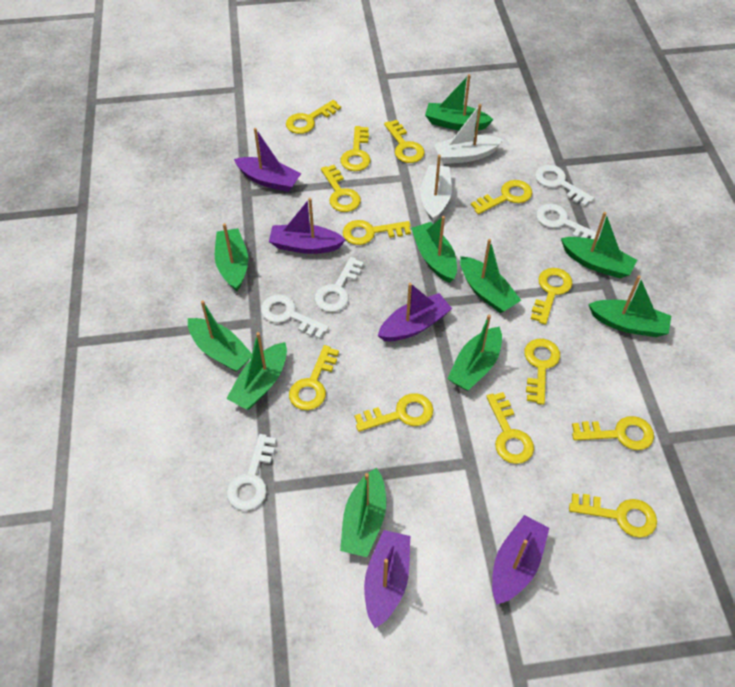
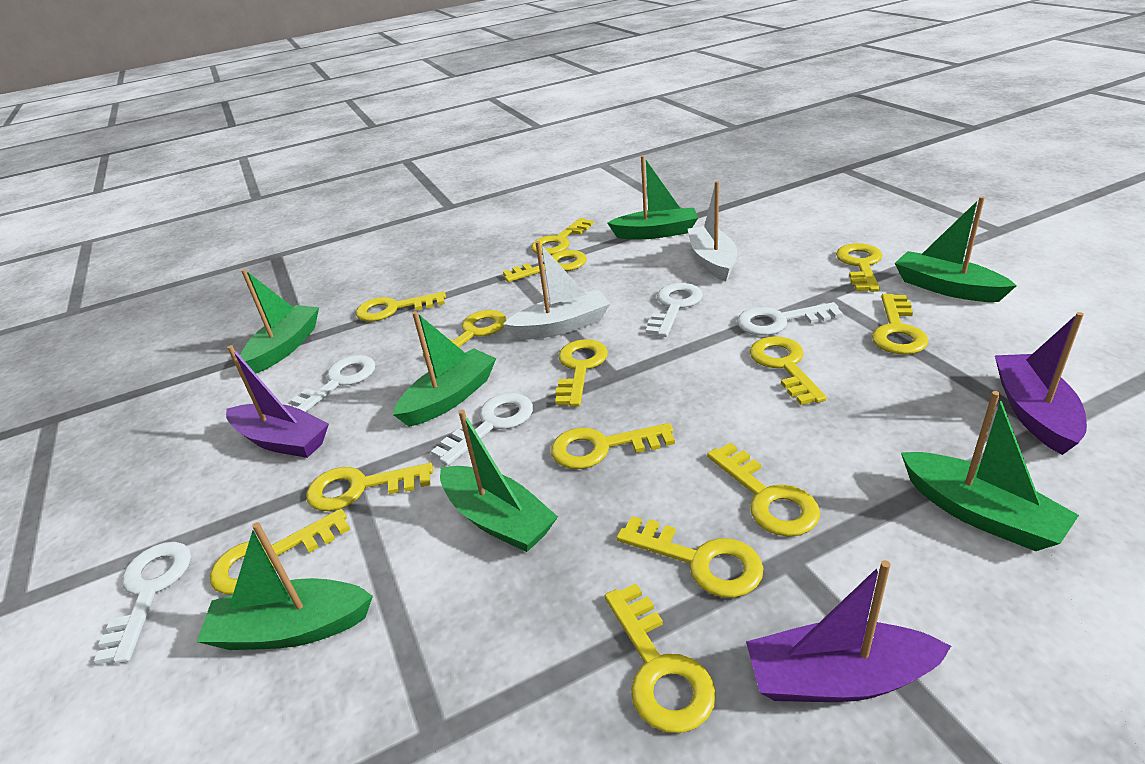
green boat: [188,301,252,372] [215,223,248,291] [226,332,287,410] [340,468,386,557] [411,216,457,283] [425,74,493,130] [447,315,502,391] [460,239,521,313] [561,212,637,278] [588,275,671,337] = 10 -> [197,522,373,650] [240,269,319,374] [393,311,496,427] [440,410,558,552] [607,156,698,239] [895,196,1017,302] [901,391,1079,551] = 7
purple boat: [234,128,301,192] [269,198,345,254] [364,530,410,628] [378,283,452,341] [492,515,549,605] = 5 -> [226,345,329,458] [746,560,951,702] [995,312,1087,455] = 3
yellow key: [286,100,341,134] [289,345,339,410] [321,165,361,212] [340,126,371,171] [343,220,411,245] [354,393,434,432] [384,120,425,163] [471,180,532,214] [486,392,534,464] [524,339,560,405] [531,268,573,325] [569,493,657,538] [572,416,654,450] = 13 -> [210,509,350,595] [306,463,433,511] [355,292,446,321] [423,310,506,360] [503,250,587,282] [531,218,594,255] [551,423,675,469] [555,339,608,406] [605,583,716,733] [616,516,763,598] [707,443,820,537] [750,336,827,405] [836,243,882,292] [872,294,929,355] = 14

